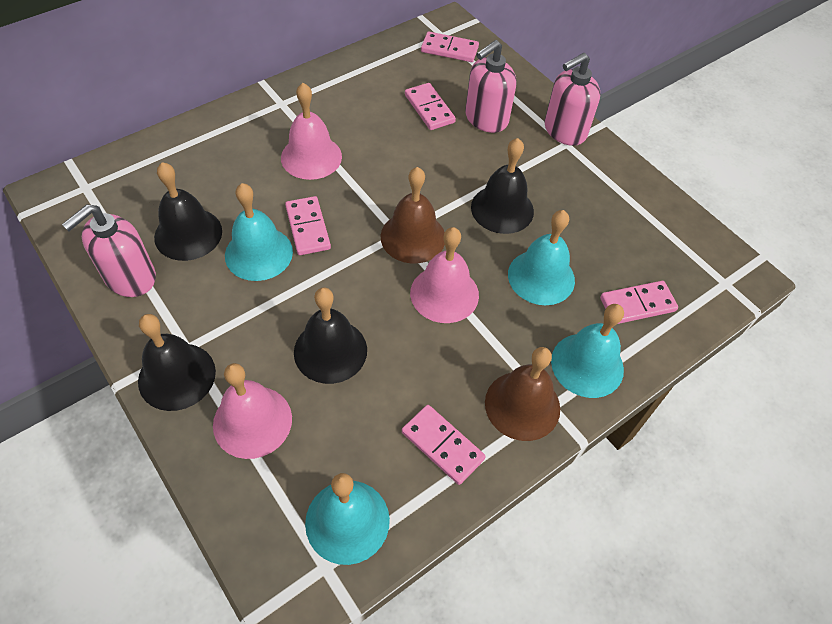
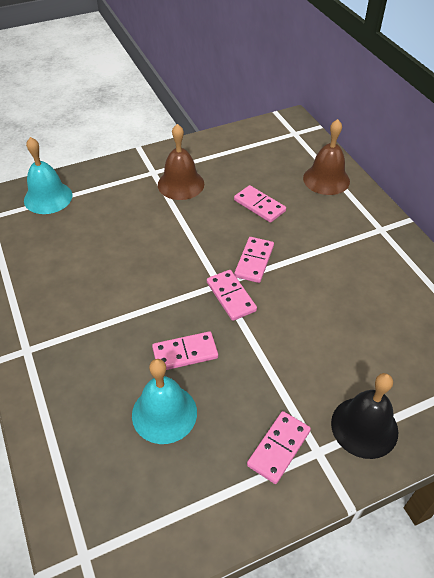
black bell: [138,314,216,411] [154,162,222,261] [294,287,367,384] [471,138,534,234] = 4 -> [331,373,398,459] = 1
pink bell: [213,363,292,459] [281,83,342,180] [410,227,479,323] = 3 -> none = 0
pink soap dispenser: [62,204,156,297] [465,40,517,133] [545,53,600,146] = 3 -> none = 0
turquoise bell: [225,183,293,281] [305,473,390,565] [508,210,575,305] [551,304,624,398] = 4 -> [24,137,73,214] [132,359,197,444] = 2

